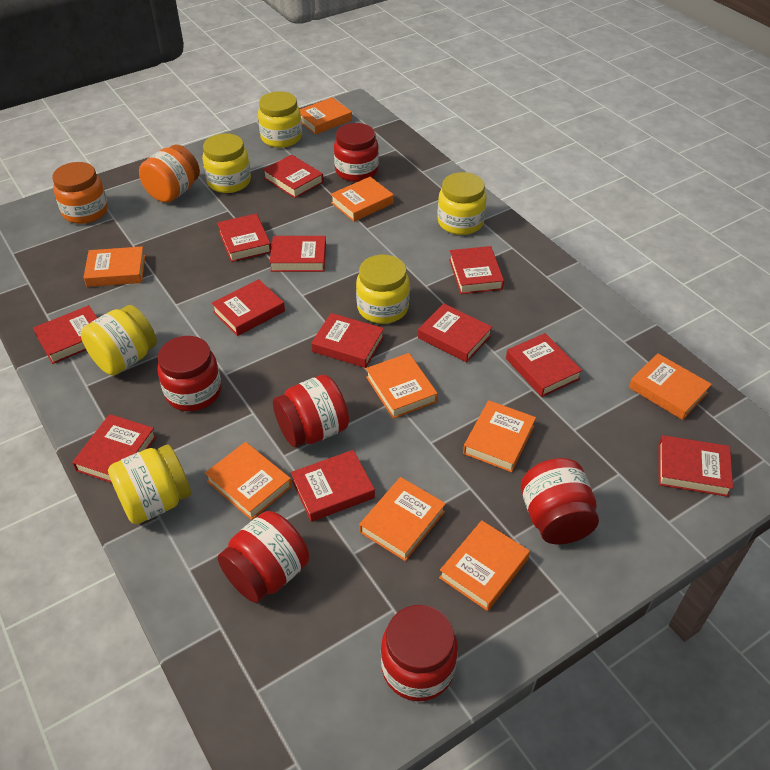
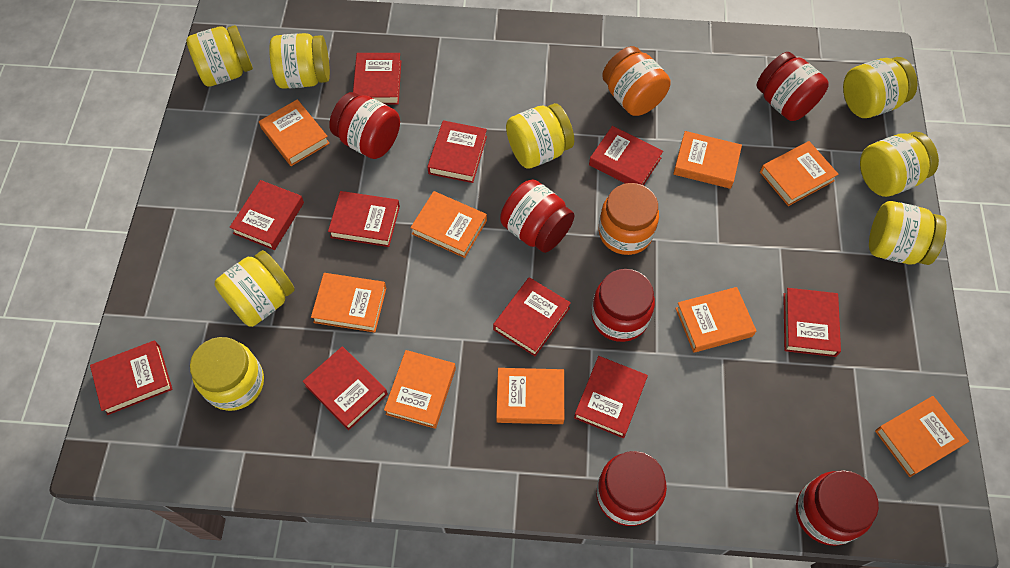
red book: [33,305,97,364] [72,414,157,483] [211,279,285,336] [217,214,271,262] [263,154,324,198] [269,236,326,272] [291,450,375,522] [311,313,384,368] [418,304,492,362] [449,246,504,294] [506,333,582,397] [658,435,733,497] = 12 -> [90,340,173,415] [229,180,304,250] [302,347,388,430] [328,191,400,247] [353,53,401,105] [427,120,487,183] [493,277,571,356] [574,356,648,438] [589,126,663,186] [783,288,841,357] = 10
yellow jar: [81,305,157,375] [108,444,191,524] [202,133,251,193] [258,91,302,148] [356,255,410,324] [437,172,487,235] = 6 -> [186,25,253,87] [190,337,264,411] [214,250,295,327] [269,33,330,89] [506,103,574,169] [843,57,917,118] [860,132,939,197] [869,201,947,265] = 8

